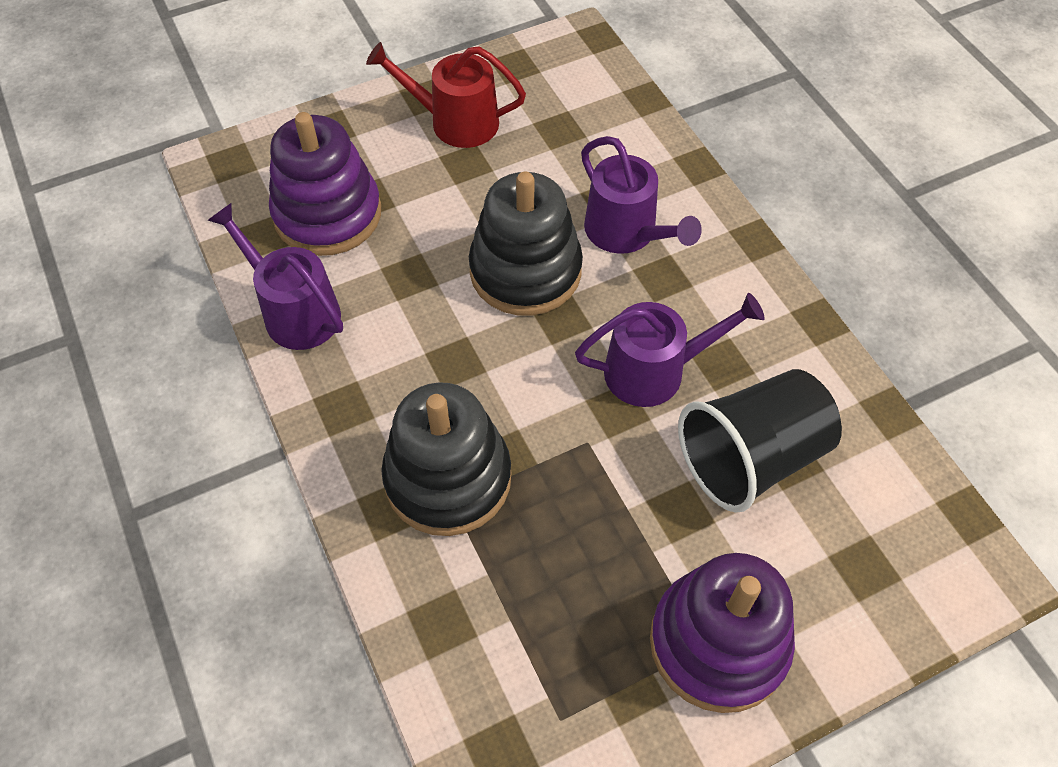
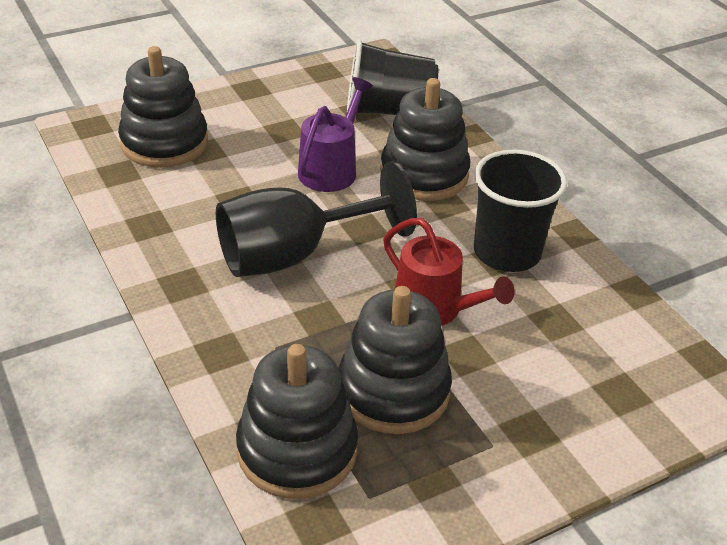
black cup: [678,369,842,513] = 1 -> [347,39,438,115] [474,150,567,272] = 2
black goblet: none = 0 -> [216,161,417,277] = 1
black stacking toy: [381,382,511,536] [469,172,583,316] = 2 -> [118,46,208,168] [236,344,358,499] [338,286,452,434] [380,78,470,201] = 4
purple stacking toy: [269,112,381,256] [650,553,795,713] = 2 -> none = 0
purple watering can: [207,203,343,350] [575,293,765,407] [581,136,702,254] = 3 -> [298,77,373,192] = 1

